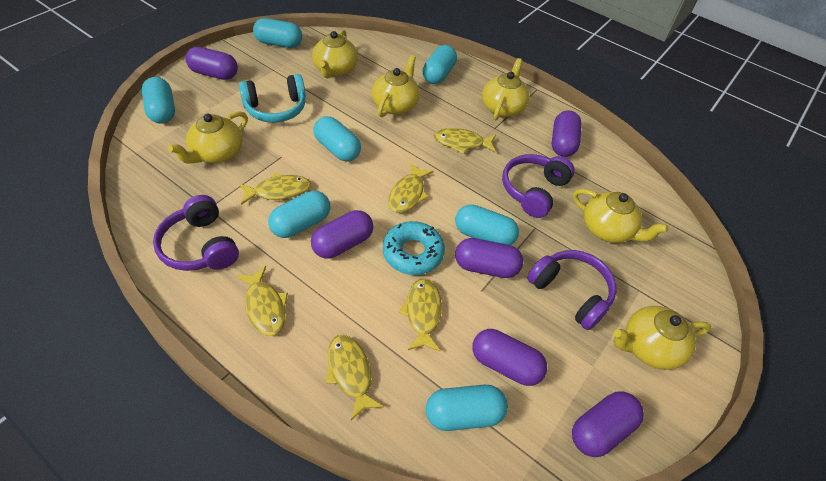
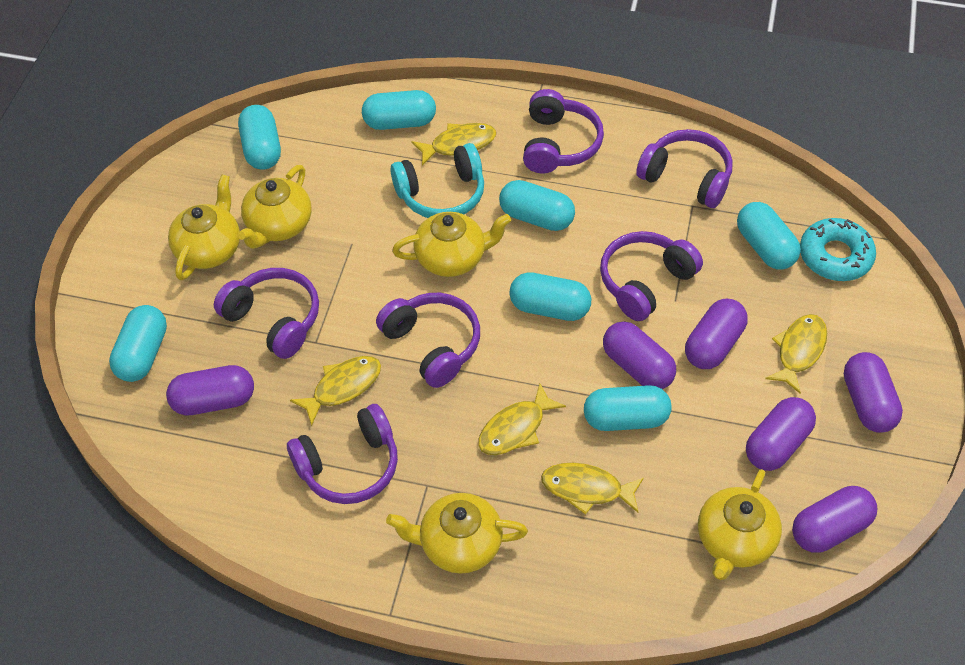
purple headphones: [153,195,239,271] [502,154,575,218] [527,250,617,330] = 3 -> [214,268,319,359] [287,404,398,504] [376,293,480,388] [523,89,604,173] [600,231,703,321] [636,129,732,208] = 6
yellow fish: [236,266,288,336] [239,173,311,205] [325,335,384,420] [388,163,434,213] [399,278,442,351] [433,128,496,154] = 6 -> [290,356,381,426] [411,123,496,166] [478,384,566,455] [541,463,644,515] [765,314,827,394] = 5
yellow teapot: [168,111,248,164] [312,30,358,78] [372,55,420,117] [482,58,530,120] [573,189,669,243] [614,306,711,370] = 6 -> [168,175,240,280] [238,165,312,249] [386,493,528,574] [392,212,511,277] [698,469,782,580] = 5

